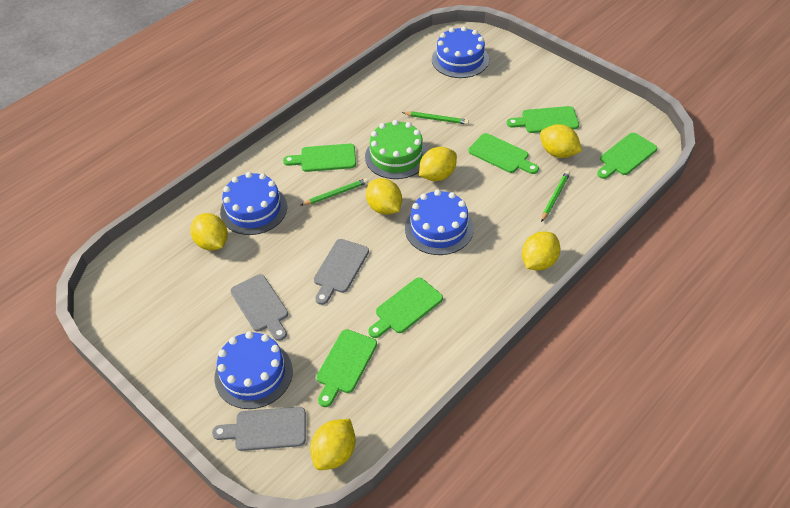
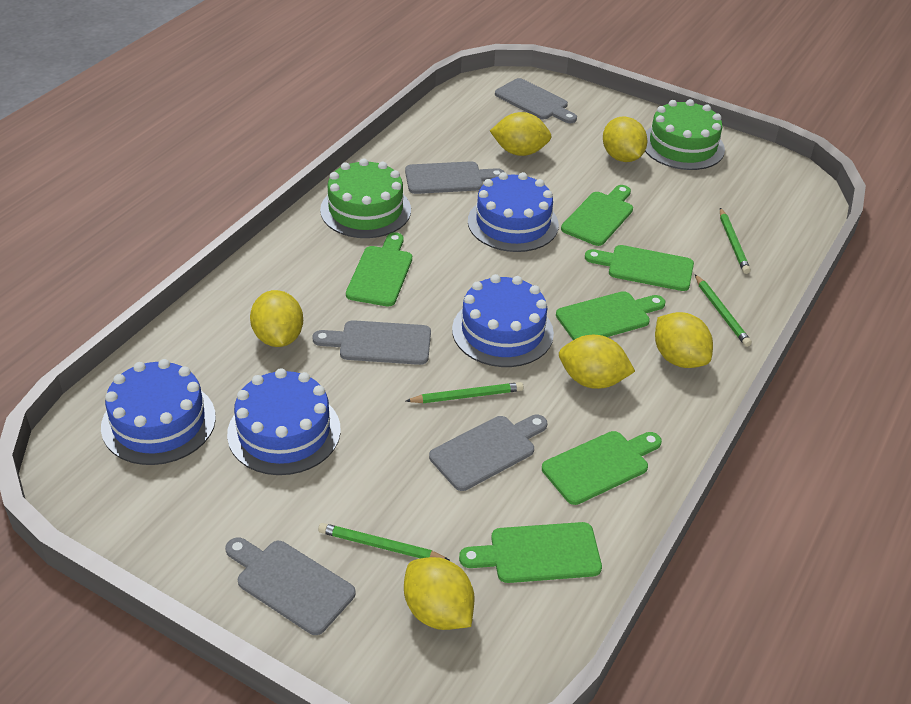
green cake: [365,120,428,179] = 1 -> [320,159,411,238] [645,99,725,170] = 2
green pencil: [300,178,368,206] [402,111,469,125] [541,171,570,222] = 3 -> [318,523,450,561] [406,382,524,403] [695,274,752,347] [720,208,751,274] = 4
grey cutting board: [212,407,306,451] [230,274,288,341] [314,239,369,305] = 3 -> [225,537,356,635] [312,320,431,365] [405,161,504,194] [429,415,548,491] [495,78,577,123] = 5

